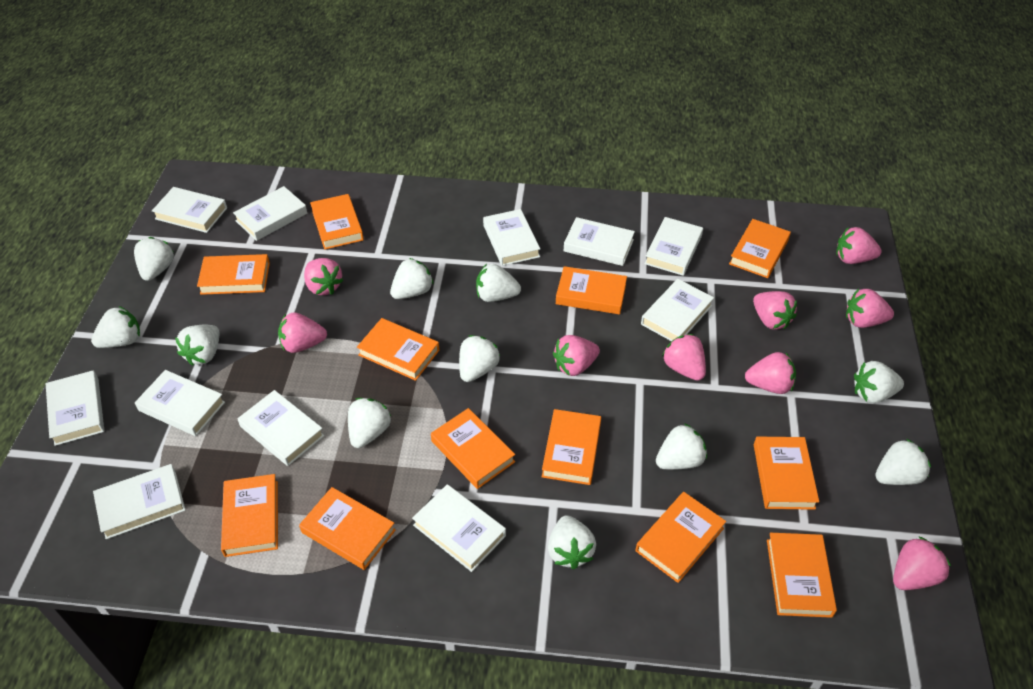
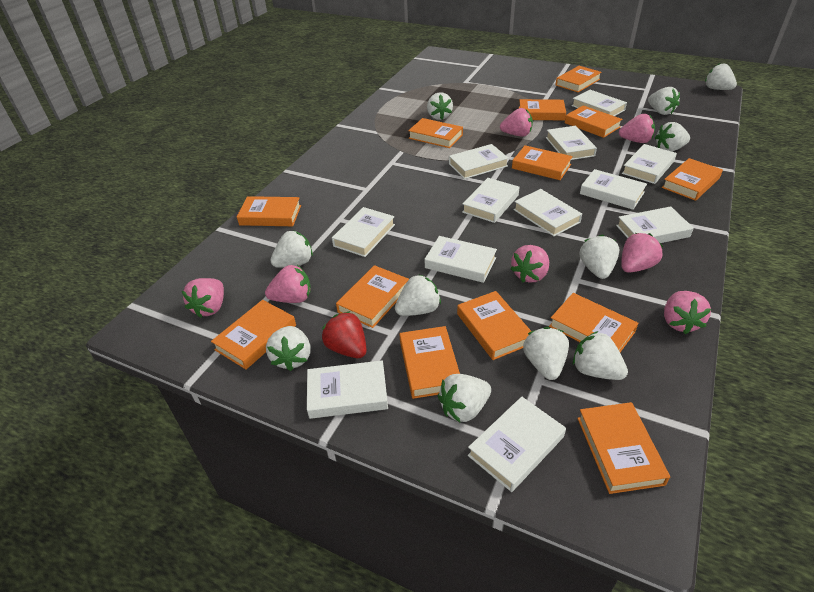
orange book: [197,254,270,295] [221,474,278,557] [299,487,396,570] [310,194,364,250] [357,318,439,381] [431,408,515,489] [542,409,601,485] [556,266,627,314] [636,492,726,583] [729,219,791,278] [754,437,819,510] [767,533,837,618] = 12 -> [211,300,296,369] [237,196,301,226] [336,265,409,328] [400,326,460,399] [408,118,463,148] [457,291,531,360] [512,145,573,180] [519,99,566,121] [549,293,638,352] [556,66,602,92] [565,105,622,138] [577,402,670,494] [662,158,723,201] = 13
pink strawberry: [278,312,327,353] [304,258,344,295] [553,335,600,376] [662,334,706,381] [745,352,796,394] [753,291,797,330] [836,227,882,264] [846,288,894,328] [893,536,951,590] = 9 -> [182,278,224,318] [265,265,311,303] [500,108,533,136] [511,245,549,283] [619,114,655,143] [621,233,663,273] [664,291,711,334] = 7
red strawberry: none = 0 -> [322,311,367,358] = 1
white book: [46,370,104,446] [93,464,185,539] [135,370,225,436] [152,187,227,233] [233,186,307,241] [237,390,324,466] [412,484,506,572] [483,209,540,266] [564,217,635,266] [641,279,714,341] [644,217,703,276] = 11 -> [307,360,388,419] [332,207,395,257] [425,236,497,283] [449,144,509,179] [462,178,520,223] [468,397,566,492] [514,189,582,236] [546,126,597,160] [572,90,627,116] [580,169,647,210] [616,206,694,243] [622,144,677,184] = 12

